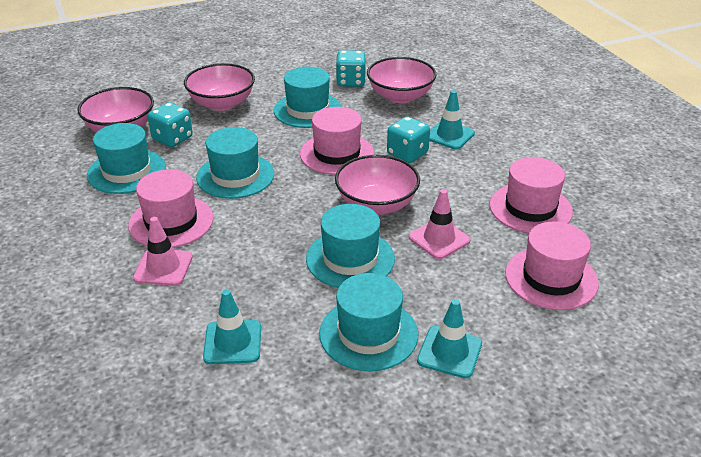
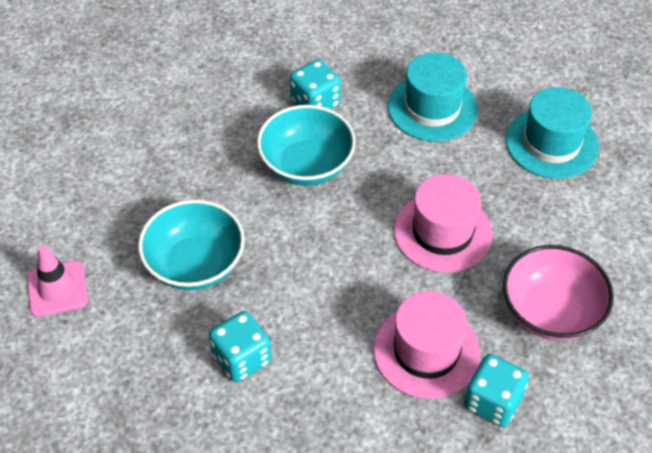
pink bowl: [77,87,154,132] [184,63,255,111] [335,155,420,215] [367,57,437,103] = 4 -> [503,245,614,341] = 1
pink hat: [128,169,213,248] [300,107,374,175] [490,157,573,233] [505,222,599,310] = 4 -> [373,291,480,399] [394,174,493,273] = 2
pink traffic cone: [133,217,193,286] [409,189,470,259] = 2 -> [27,245,88,317] = 1
turquoise bowl: none = 0 -> [138,200,245,290] [257,105,356,186] = 2
turquoise hat: [87,123,166,194] [196,127,274,199] [274,67,342,128] [306,204,395,288] [319,273,418,371] = 5 -> [388,53,478,142] [506,87,599,179] = 2
turquoise traffic cone: [203,290,261,364] [417,299,482,378] [429,90,475,149] = 3 -> none = 0

